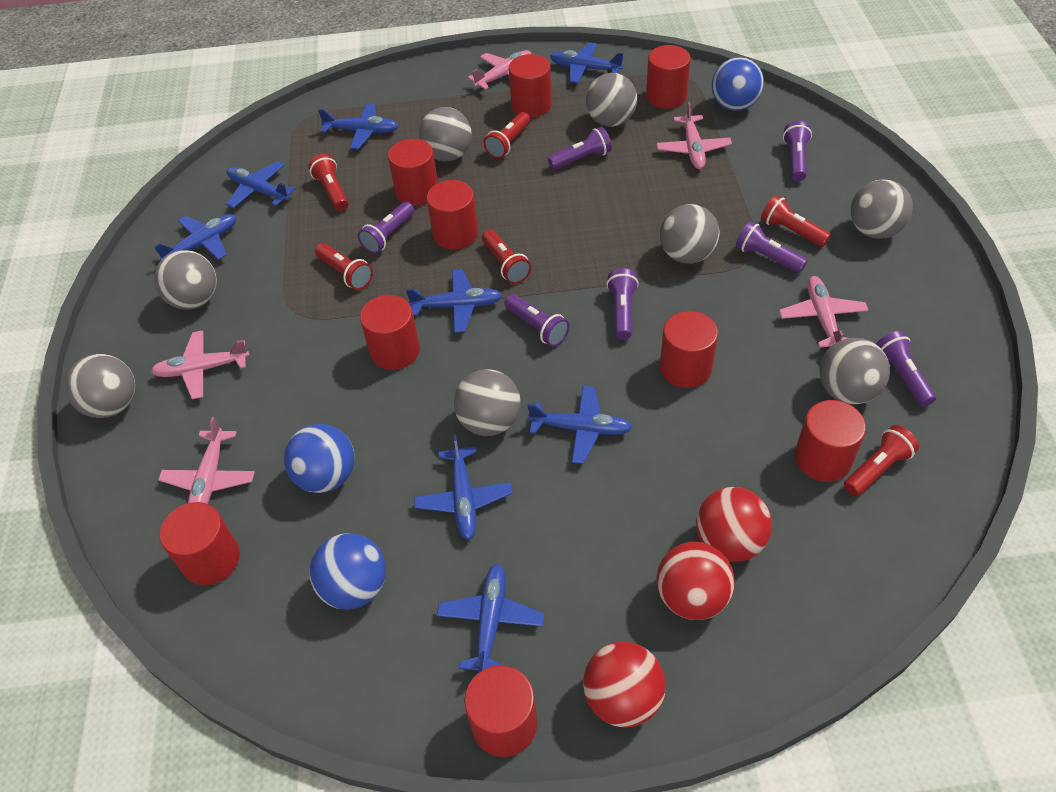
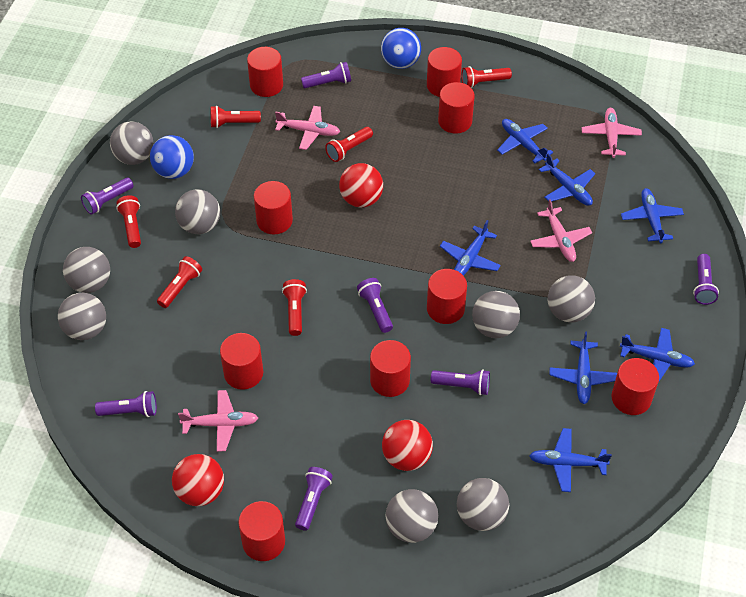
blue ball: [284,424,355,493] [309,533,386,610] [712,57,764,111] = 3 -> [150,135,194,179] [381,28,421,69] = 2
blue plane: [154,214,236,260] [226,161,296,208] [318,103,399,149] [406,269,503,333] [414,435,513,540] [437,563,544,673] [528,386,633,464] [550,42,624,83] = 8 -> [440,220,501,276] [497,119,553,163] [529,428,612,492] [539,154,595,206] [549,331,617,404] [620,328,695,383] [621,188,684,243] = 7
pink plane: [151,331,249,399] [158,417,255,504] [468,50,531,90] [656,102,732,169] [779,276,869,348] = 5 -> [178,390,258,452] [275,106,340,150] [530,199,592,262] [582,108,642,158] = 4

